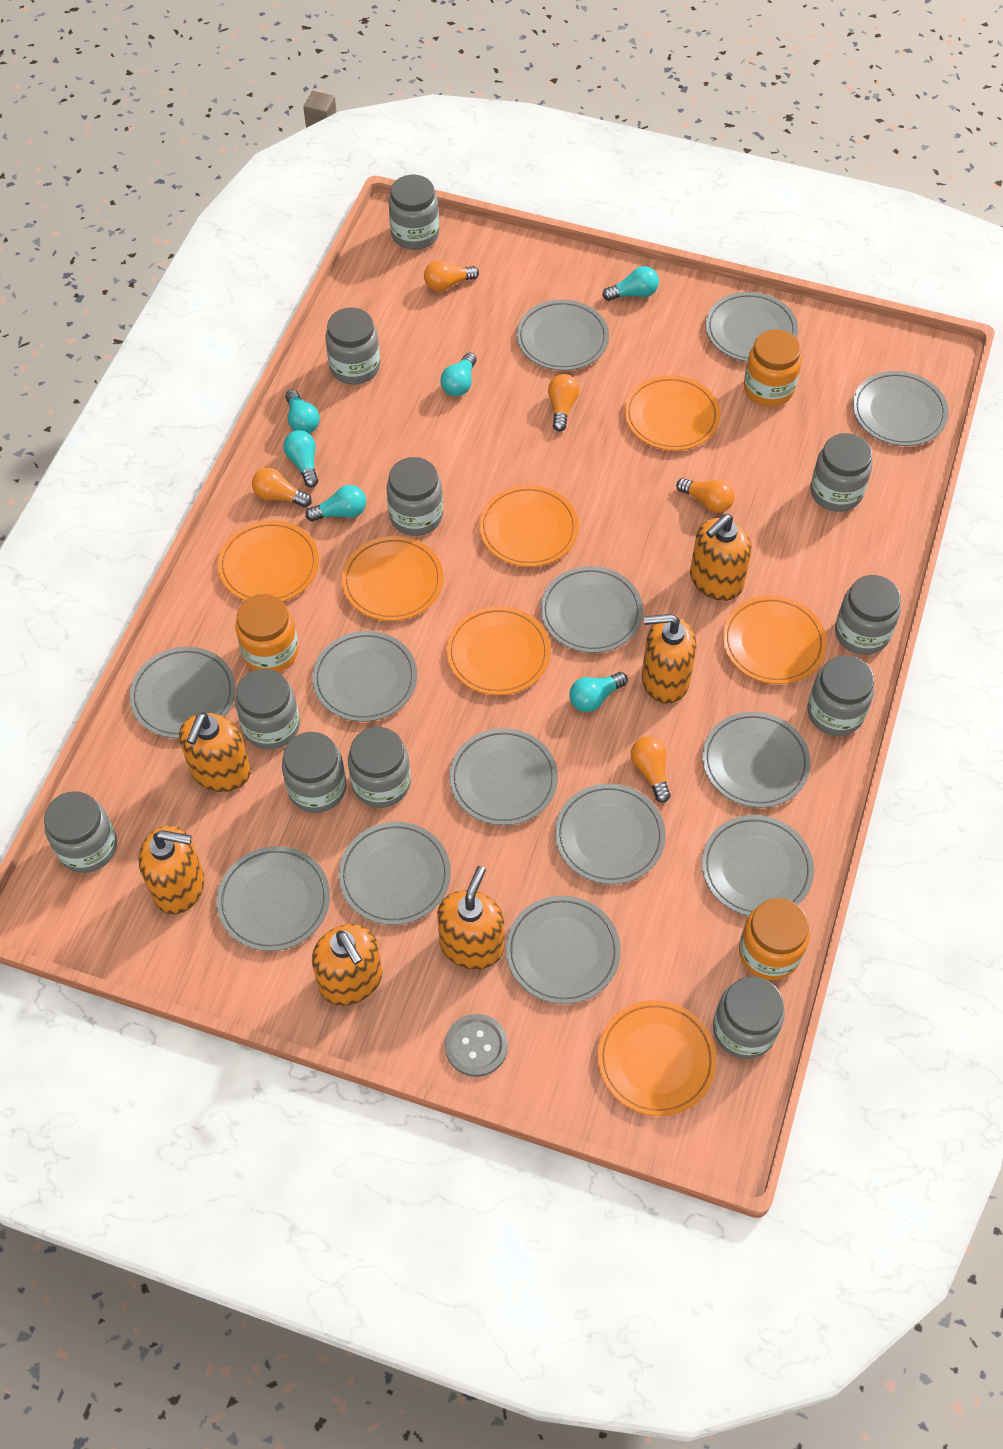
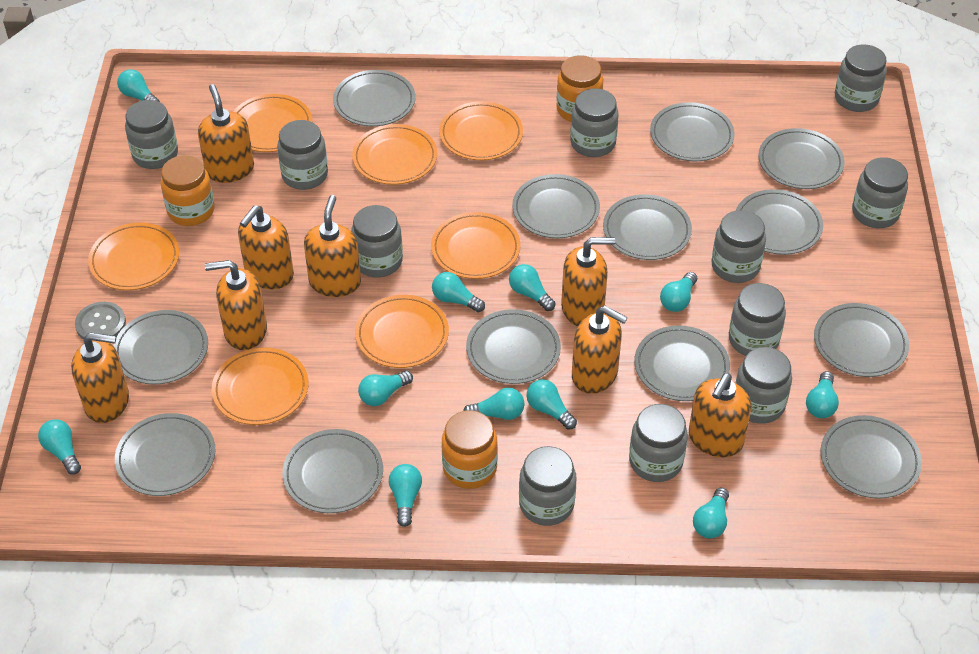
orange light bulb: [252,468,312,507] [424,261,479,292] [548,374,579,431] [631,737,670,803] [676,478,735,513] = 5 -> none = 0
orange soap dispenser: [139,825,204,914] [179,712,251,792] [312,924,382,1006] [437,866,504,970] [642,614,697,704] [690,514,752,601] = 6 -> [71,332,129,423] [198,84,254,183] [205,260,267,350] [238,205,294,289] [304,195,361,297] [561,237,615,326] [572,306,628,394] [689,373,751,457] = 8
turquoise light bulb: [283,430,318,487] [286,390,320,433] [305,485,366,521] [440,353,477,396] [569,672,628,712] [602,266,659,301] = 6 -> [38,419,81,475] [117,69,160,102] [358,371,413,406] [389,464,422,527] [432,272,485,312] [463,388,525,420] [509,264,556,311] [526,379,577,430] [660,272,697,312] [693,488,729,539] [806,371,839,418] = 11

